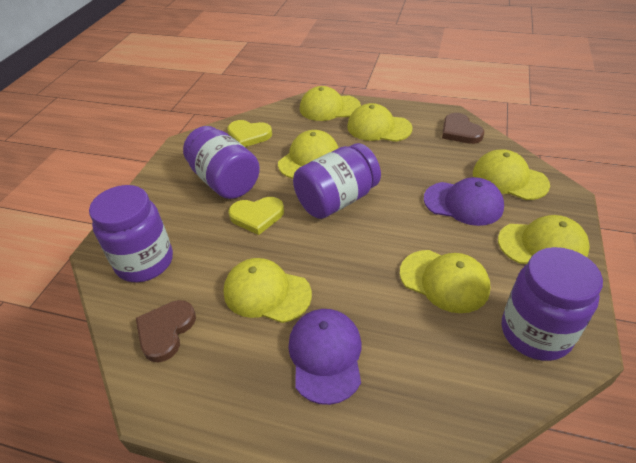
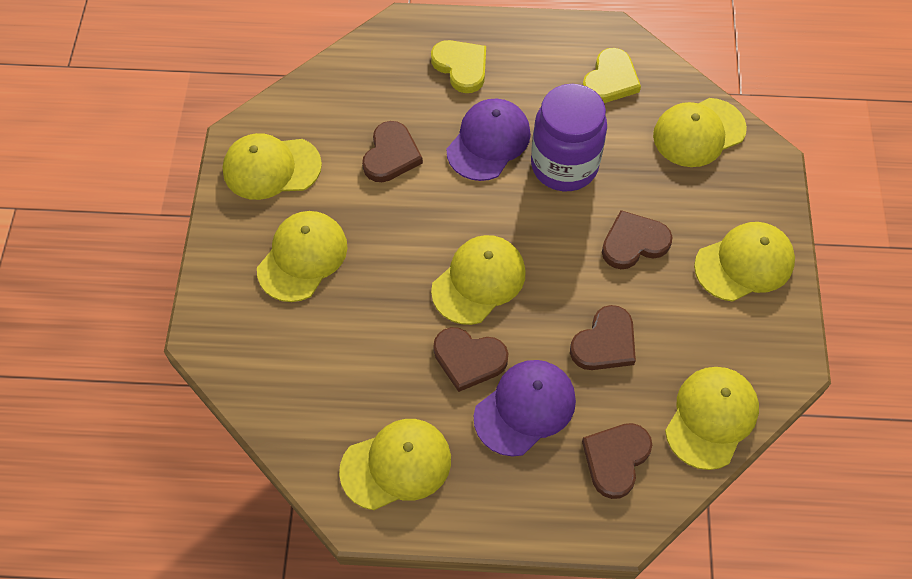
brown heart: [136,300,196,362] [442,113,484,144] = 2 -> [362,121,423,182] [433,327,509,392] [570,305,636,370] [582,423,652,499] [602,210,673,269] = 5
purple jar: [89,185,173,282] [183,126,260,199] [293,143,381,219] [502,247,603,361] = 4 -> [531,84,607,191] = 1

